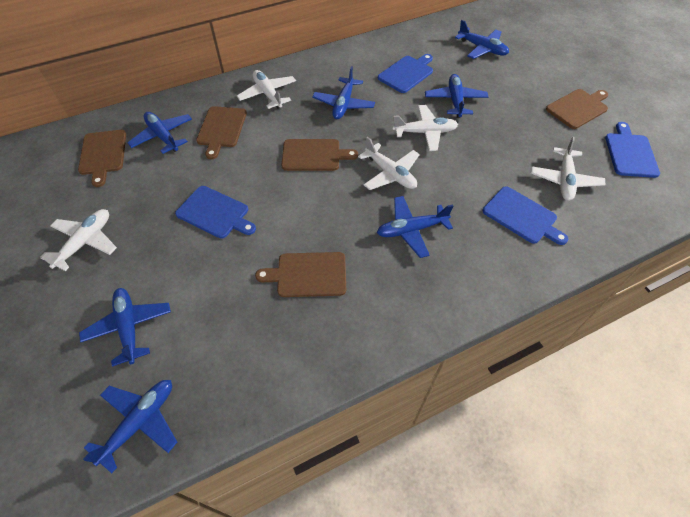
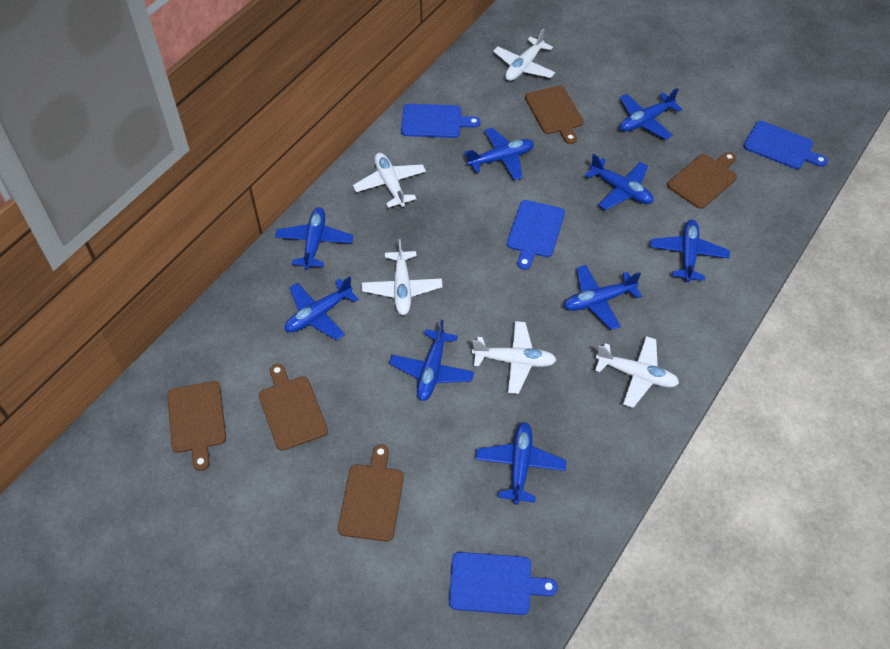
blue plane: [79,288,171,367] [83,380,177,473] [127,112,192,154] [312,66,375,119] [377,196,453,258] [425,74,488,118] [455,20,509,59] = 7 -> [275,207,353,270] [285,276,359,340] [389,320,474,401] [464,128,534,180] [476,422,567,505] [564,265,642,330] [585,154,654,210] [620,88,682,140] [650,220,730,282] = 9

